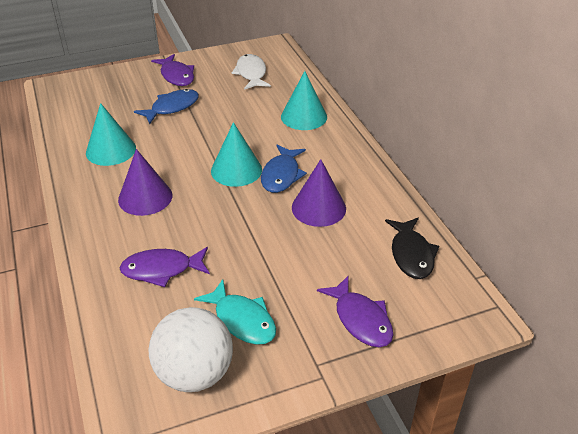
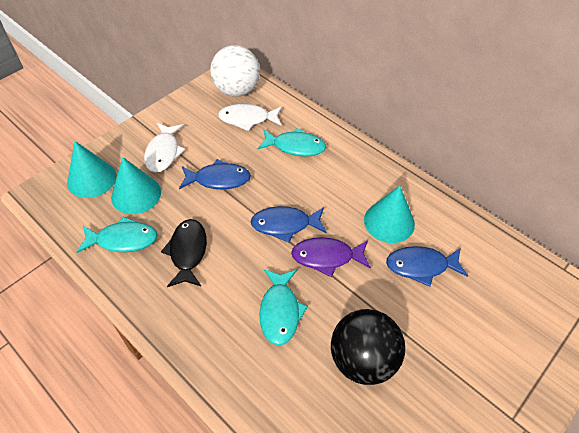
black ball: none = 0 -> [331,309,405,385] = 1
blue fish: [134,89,199,124] [261,145,307,193] = 2 -> [179,159,251,189] [251,206,327,243] [386,246,468,287] = 3
purple cone: [118,149,172,216] [292,159,346,227] = 2 -> none = 0
purple fish: [120,247,210,287] [151,54,194,86] [317,276,394,347] = 3 -> [291,237,371,277] = 1
turquoise fish: [194,279,276,345] = 1 -> [77,216,158,253] [258,128,326,157] [259,269,308,346] = 3
white fish: [231,54,271,90] = 1 -> [144,123,185,173] [218,104,282,131] = 2

